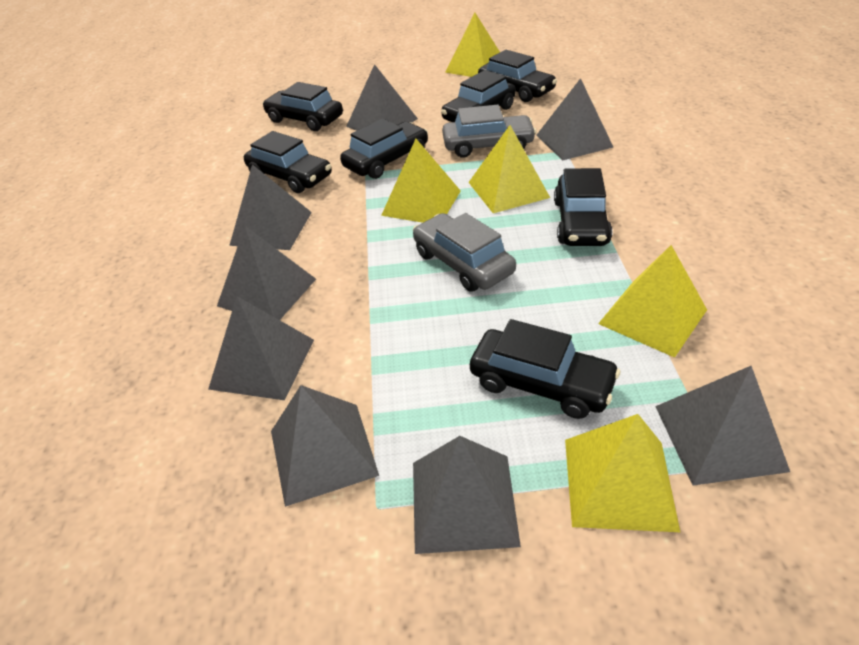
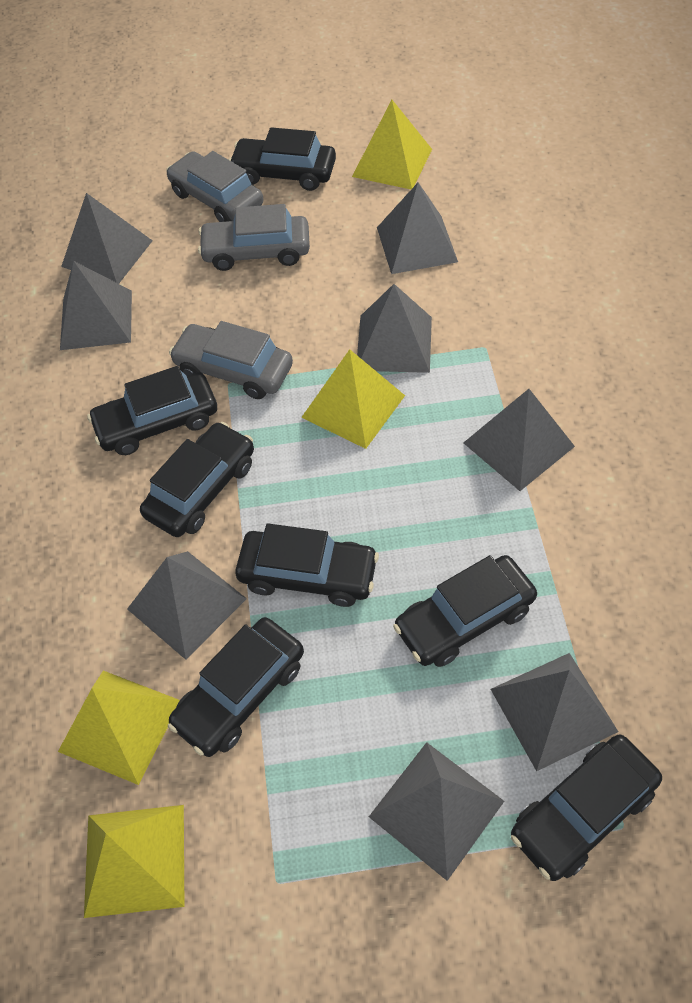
grey car: [413,213,516,292] [442,105,536,158] = 2 -> [166,151,264,222] [169,321,293,399] [198,204,310,271] = 3
yellow pyramid: [381,139,461,223] [445,13,500,77] [468,125,550,213] [565,414,680,532] [598,245,707,358] = 5 -> [58,671,180,785] [84,805,184,918] [301,349,405,449] [352,100,432,189] = 4

